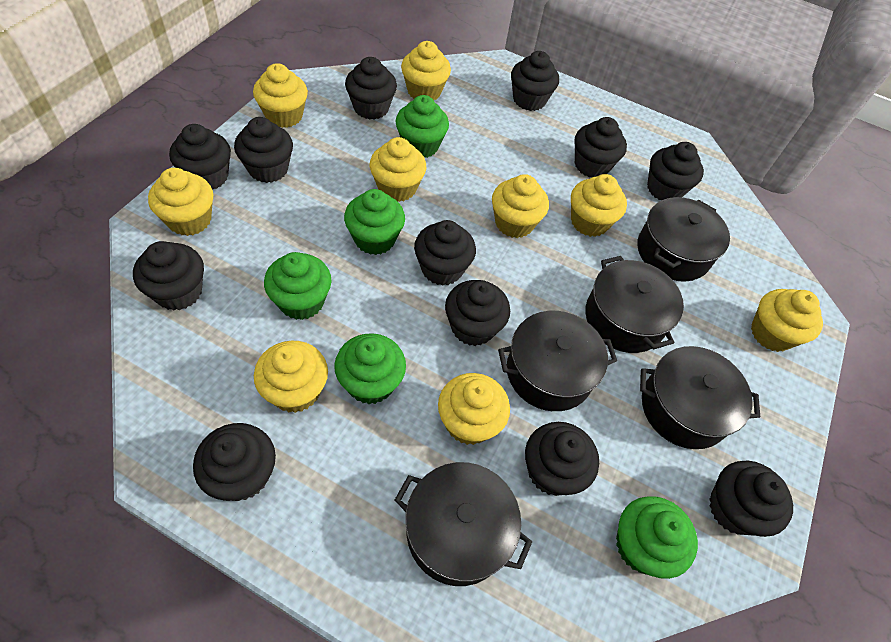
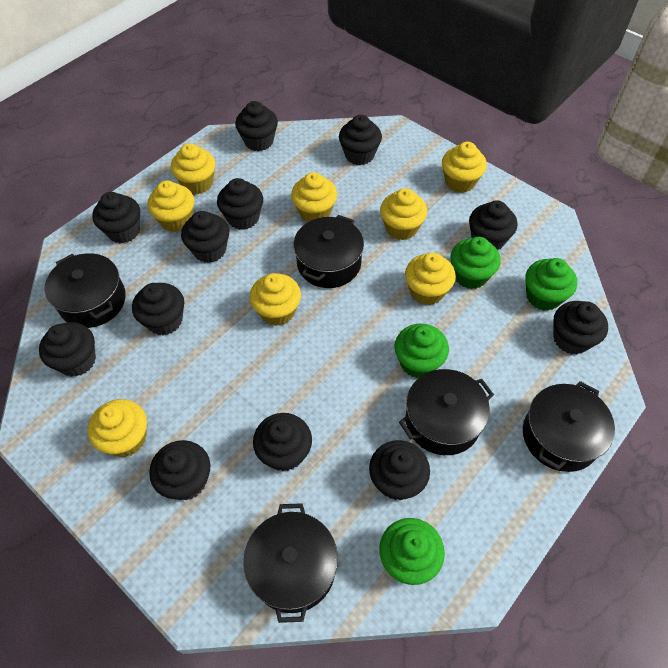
green cupcake: [264,252,332,320] [334,333,406,404] [344,189,405,255] [396,95,449,158] [616,496,698,579] = 5 -> [379,518,445,585] [394,324,449,378] [450,237,501,289] [525,258,577,311] = 4
yellow cupcake: [148,168,213,236] [253,63,308,128] [254,341,328,413] [370,137,426,202] [401,41,451,100] [438,373,510,445] [492,174,549,238] [571,174,627,237] [751,289,823,352] = 9 -> [88,399,147,457] [147,181,194,232] [171,143,215,194] [250,273,301,326] [291,172,337,222] [380,188,427,240] [405,253,456,305] [442,142,487,193] = 8

